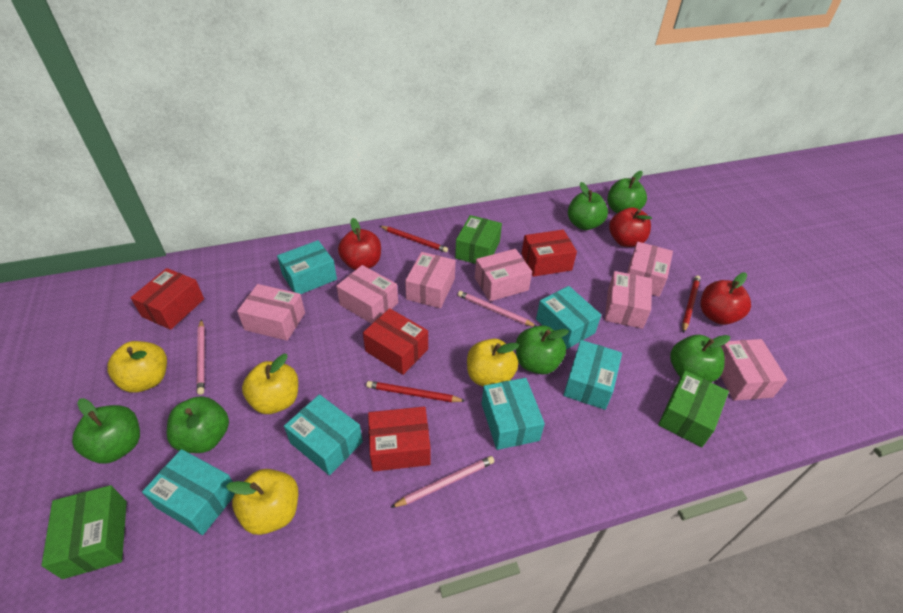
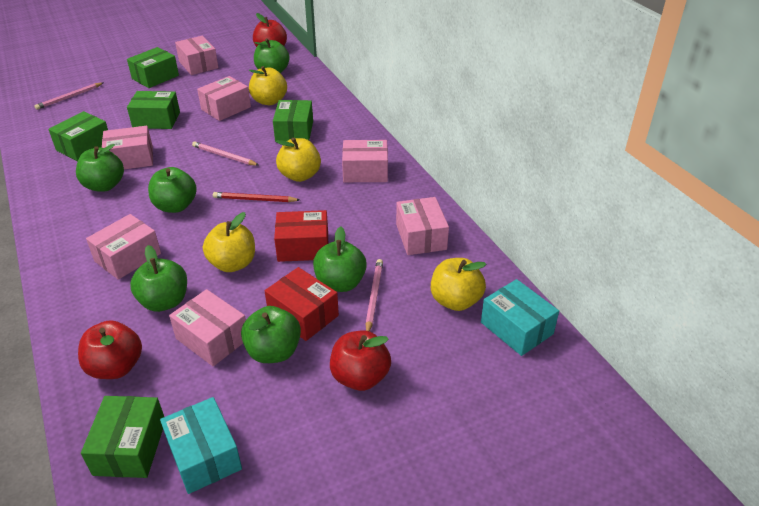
green box: [41,485,127,579] [455,215,502,264] [658,371,729,447] = 3 -> [48,111,108,161] [81,396,164,478] [127,47,179,88] [127,91,180,129] [273,100,313,142] = 5
red box: [131,268,204,330] [363,308,428,375] [368,406,431,472] [521,230,577,277] = 4 -> [265,267,339,341] [274,210,329,262] = 2
red pencil: [366,381,465,402] [380,226,448,252] [682,275,701,333] = 3 -> [213,192,300,202] = 1
turquoise box: [142,449,235,535] [277,240,337,294] [284,394,363,476] [482,378,545,450] [536,286,601,349] [563,340,622,410] = 6 -> [160,397,242,494] [481,279,559,356] = 2

